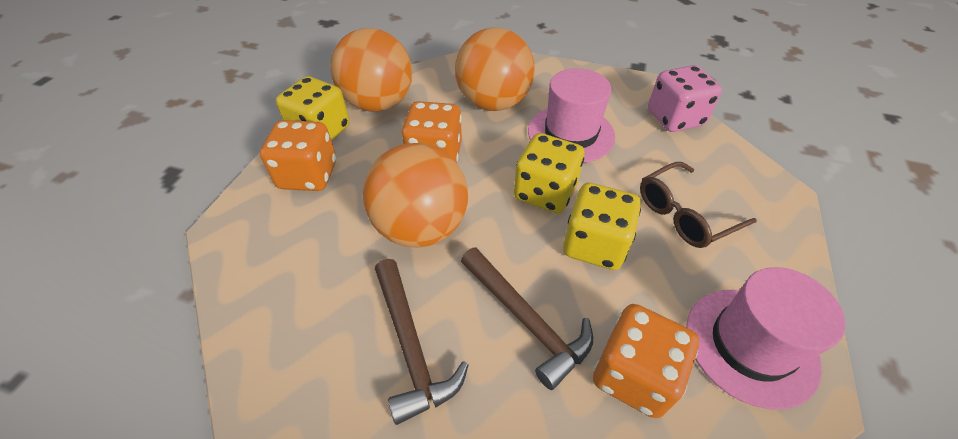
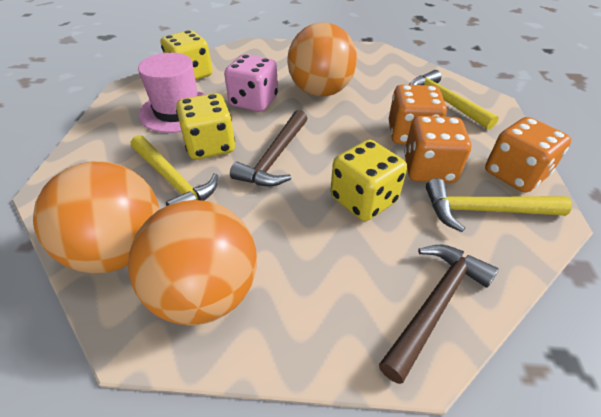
brown glasses: [640,162,757,248] = 1 -> none = 0
pink hat: [528,68,615,163] [686,267,846,410] = 2 -> [138,53,207,133] = 1
yellow hammer: none = 0 -> [131,135,218,206] [409,70,499,130] [426,178,572,232] = 3

